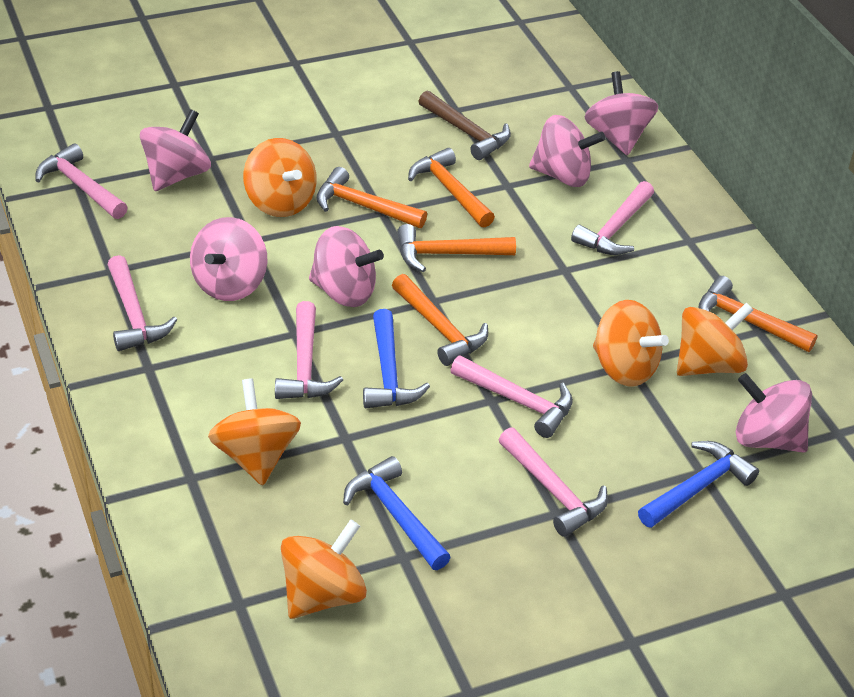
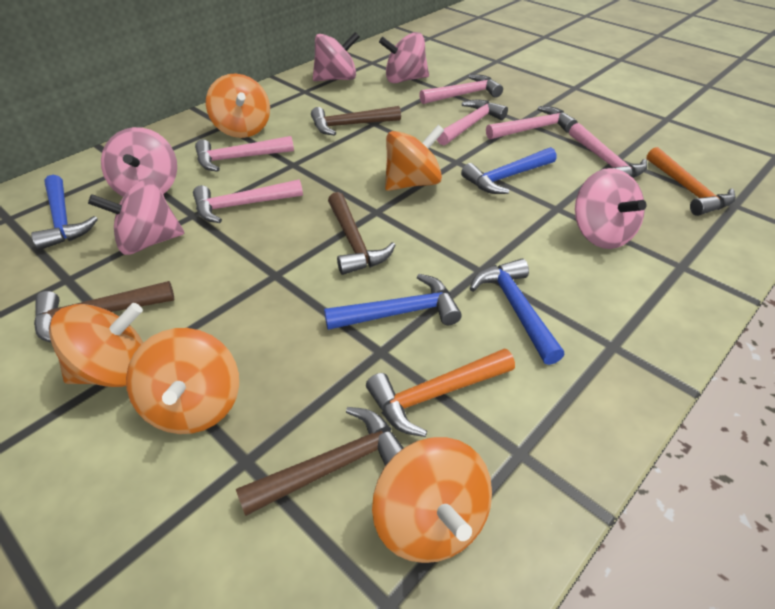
blue hammer: [343,456,451,570] [363,309,430,409] [638,441,759,528] = 3 -> [31,175,98,250] [324,274,462,330] [461,147,557,194] [470,259,565,365] = 4
brown hammer: [419,91,511,160] = 1 -> [34,281,174,343] [236,407,404,516] [311,106,401,136] [328,192,396,275] = 4
orange hammer: [316,167,427,228] [392,274,488,366] [397,224,516,272] [408,148,495,228] [698,276,818,352] = 5 -> [366,348,515,437] [647,147,736,216] = 2
pink spinning top: [140,109,211,191] [190,217,268,301] [309,226,384,307] [529,115,606,187] [585,71,658,155] [736,373,812,453] = 6 -> [88,178,185,255] [101,127,177,197] [313,32,360,81] [379,32,429,83] [575,168,646,249] = 5

